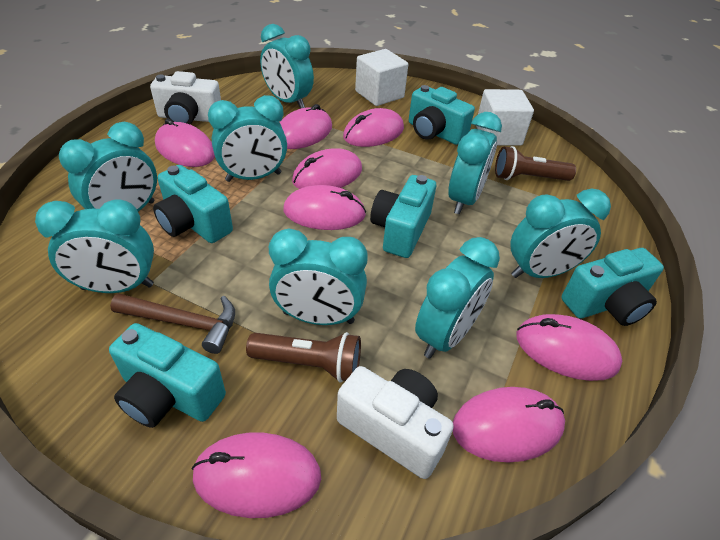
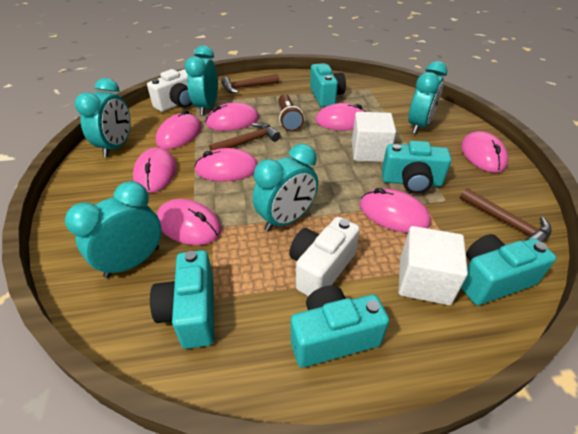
brown flashlight: [246,332,361,382] [495,146,576,181] = 2 -> [278,94,304,131] = 1
brown hammer: [110,293,235,354] = 1 -> [209,122,281,151] [221,74,279,93] [460,188,551,243] = 3
turquoise clock: [35,199,154,293] [59,122,157,211] [208,95,287,182] [260,24,314,109] [269,228,368,325] [415,237,500,359] [448,112,502,214] [511,189,611,278] = 8 -> [65,181,162,278] [75,78,131,157] [185,45,218,116] [253,144,318,231] [408,61,448,134] = 5

